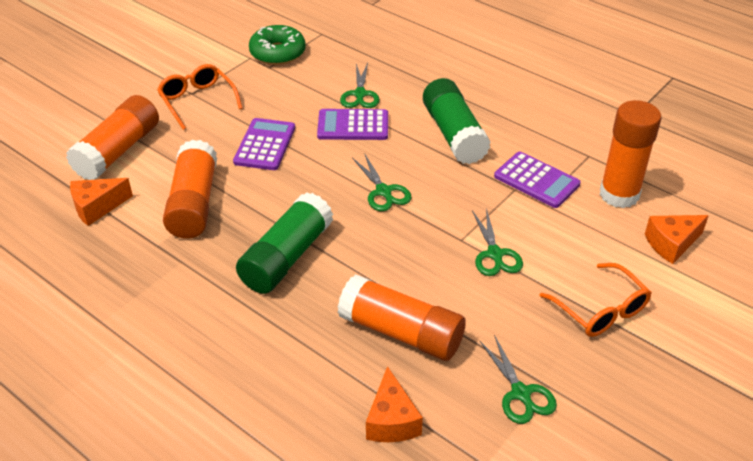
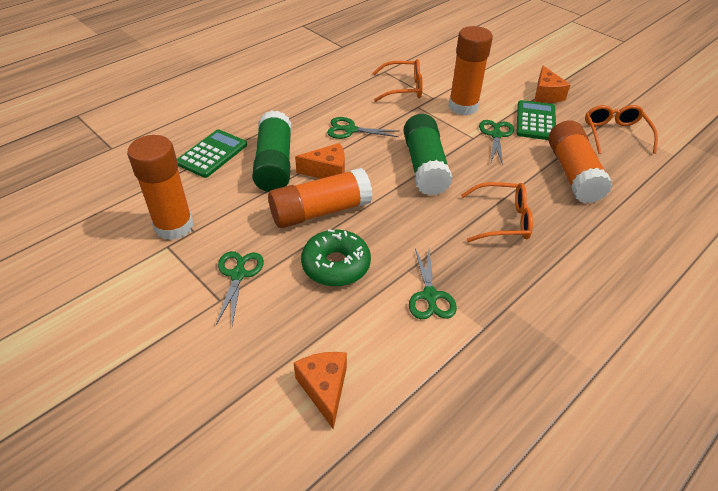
green calculator: none = 0 -> [177,129,247,178] [516,100,556,140] = 2
orange glasses: [157,64,243,130] [539,263,652,337] = 2 -> [373,59,423,102] [461,182,533,242] [585,105,658,154] = 3
purple calculator: [233,118,295,170] [317,109,388,140] [494,152,581,208] = 3 -> none = 0

